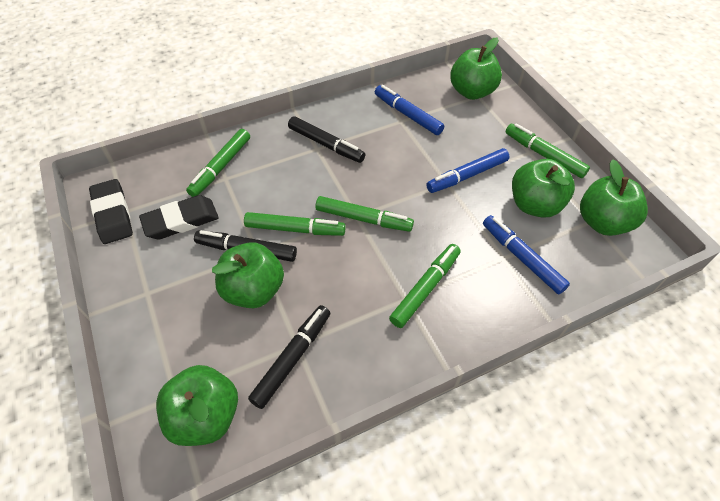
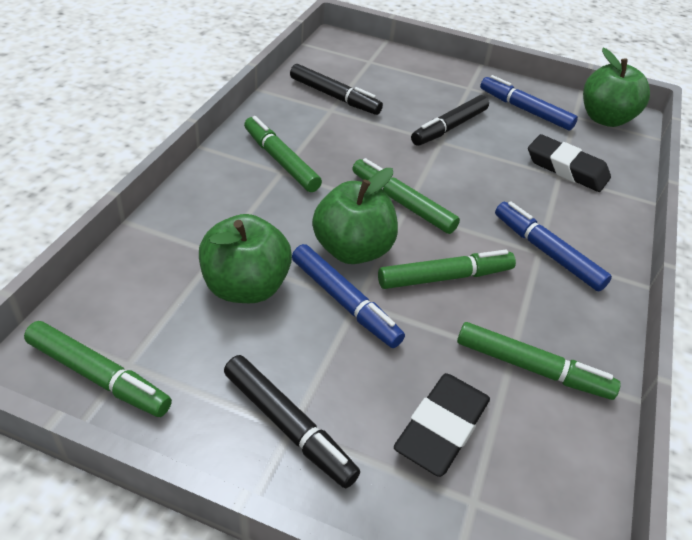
green apple: [156,365,238,446] [212,242,284,308] [450,37,502,100] [512,159,575,218] [580,160,648,236] = 5 -> [199,214,292,303] [312,168,398,264] [583,48,650,127] = 3

